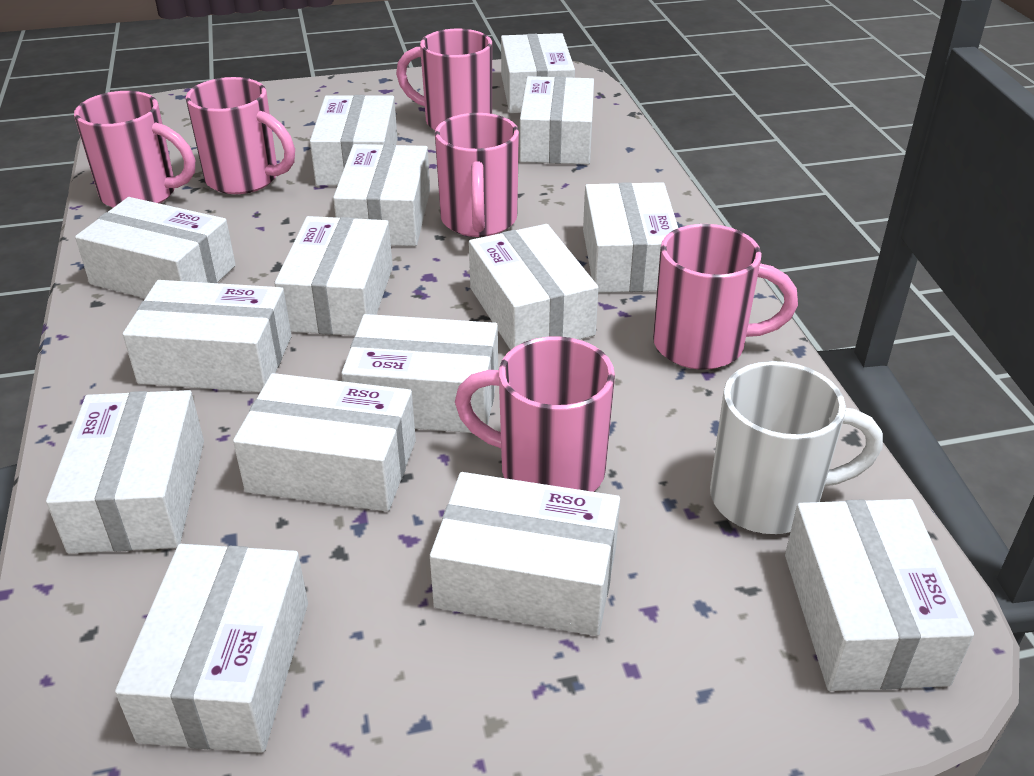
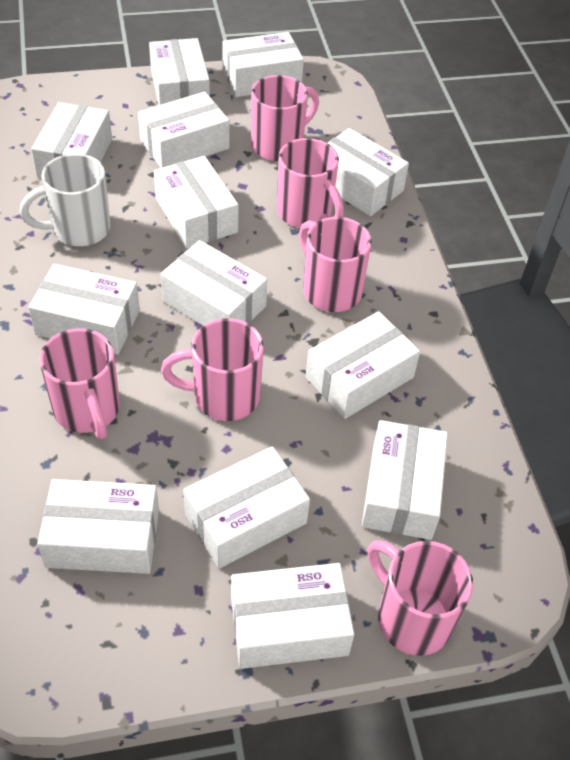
white box: [46,390,204,553] [75,197,236,298] [115,544,308,753] [123,280,292,392] [233,373,416,511] [275,216,393,336] [310,95,398,185] [333,144,430,246] [341,314,498,433] [430,472,620,636] [469,224,599,350] [501,33,575,113] [520,76,594,165] [583,182,678,293] [785,499,974,691] = 15 -> [28,264,140,354] [31,102,112,178] [37,479,159,574] [138,92,229,168] [149,38,210,105] [154,156,238,249] [161,240,267,326] [183,446,310,568] [223,32,304,97] [231,563,354,669] [305,311,420,419] [328,128,409,216] [362,420,448,540] = 13

